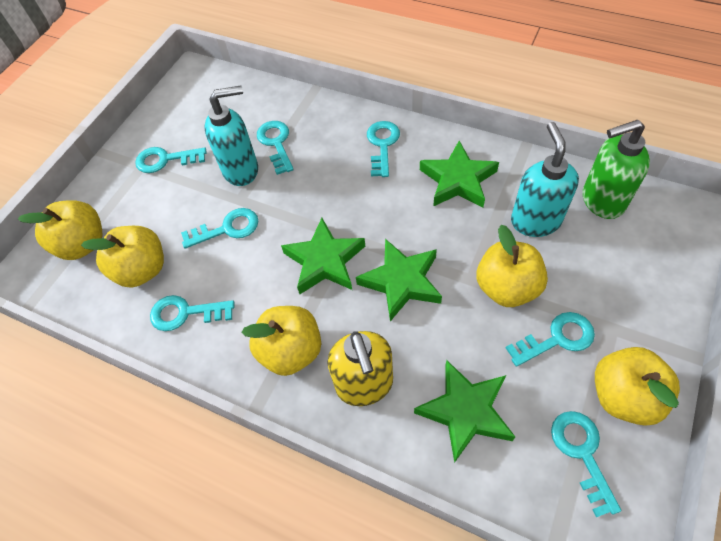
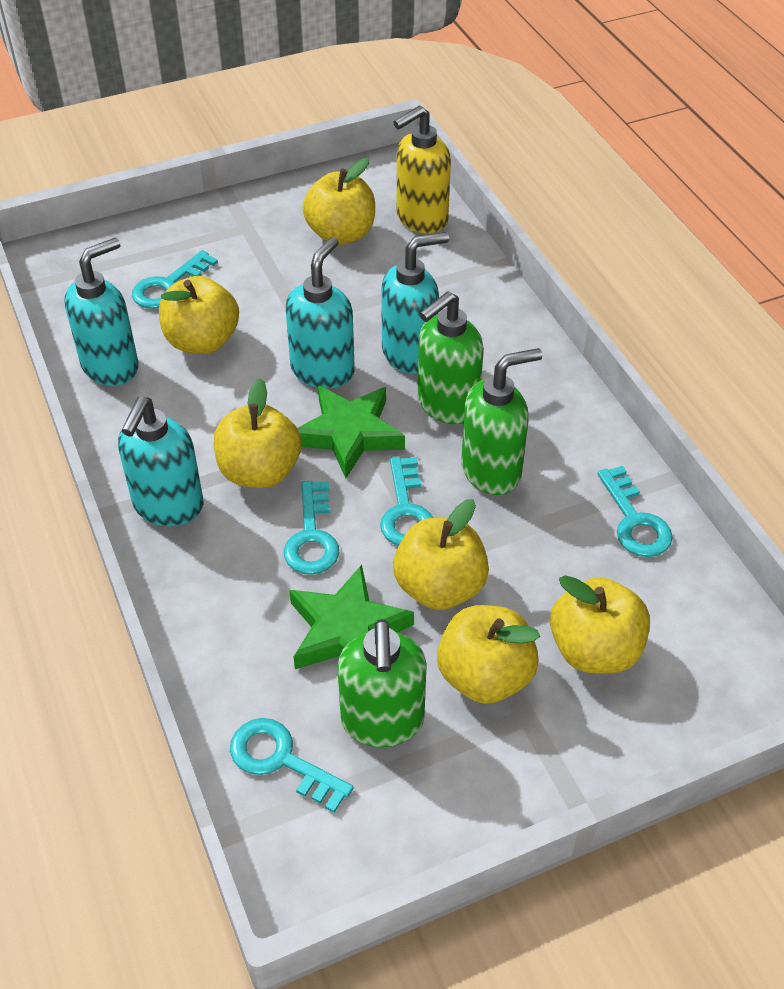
green soap dispenser: [583,120,650,219] = 1 -> [337,619,427,747] [418,291,484,424] [461,348,542,495] = 3
green star: [281,218,365,294] [356,239,442,321] [414,360,515,463] [420,141,499,207] = 4 -> [289,565,414,669] [297,385,405,478] = 2
turquoise key: [135,147,206,173] [150,295,234,331] [181,208,258,249] [257,121,294,175] [367,121,400,177] [506,312,595,367] [551,411,621,517] = 7 -> [132,250,218,309] [230,718,354,813] [284,481,339,575] [380,457,433,546] [597,466,673,557] = 5
turquoise soap dispenser: [204,86,258,186] [511,122,579,237] = 2 -> [64,238,139,386] [118,397,203,526] [285,237,355,388] [381,232,449,374] = 4
yellow apple: [18,200,102,260] [81,226,164,288] [241,306,321,376] [476,225,548,307] [595,347,680,426] = 5 -> [159,276,239,354] [214,378,301,488] [302,158,375,245] [393,499,489,610] [437,605,540,704] [550,575,650,673] = 6

